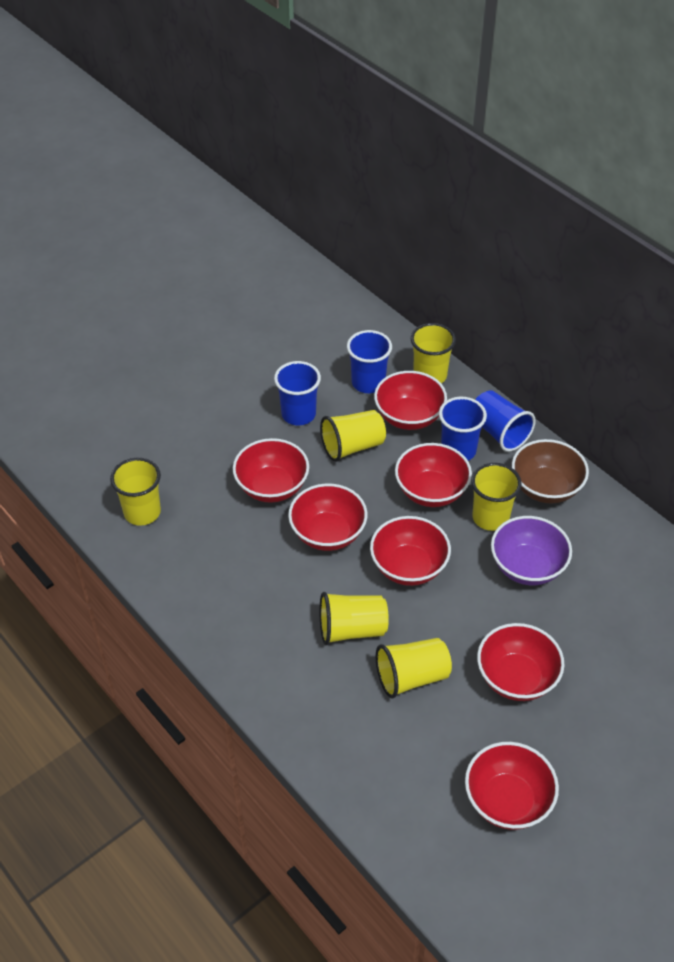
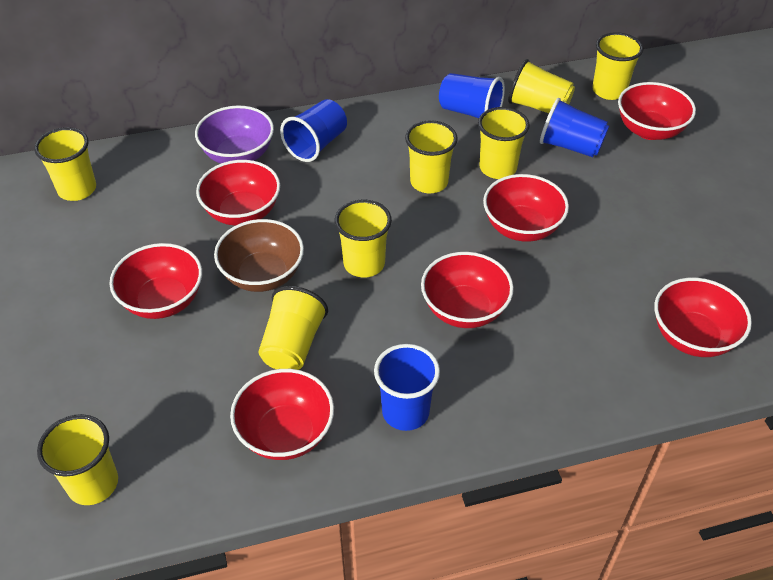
yellow cup: [110,458,161,526] [319,592,389,645] [320,410,386,462] [376,638,452,699] [411,323,456,383] [471,463,522,531] = 6 -> [34,127,96,201] [37,414,118,505] [259,286,328,370] [335,200,392,278] [405,120,458,193] [478,107,530,179] [508,59,575,113] [592,32,643,100] = 8

